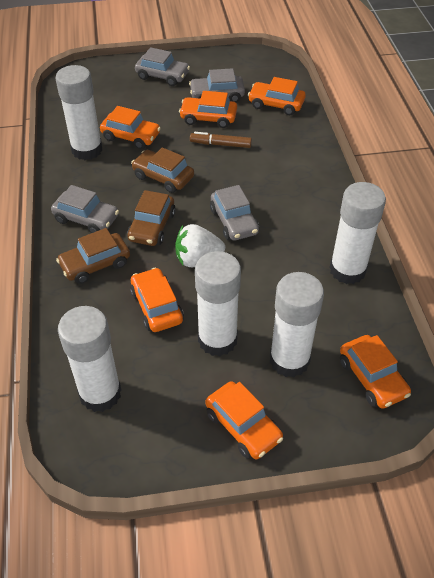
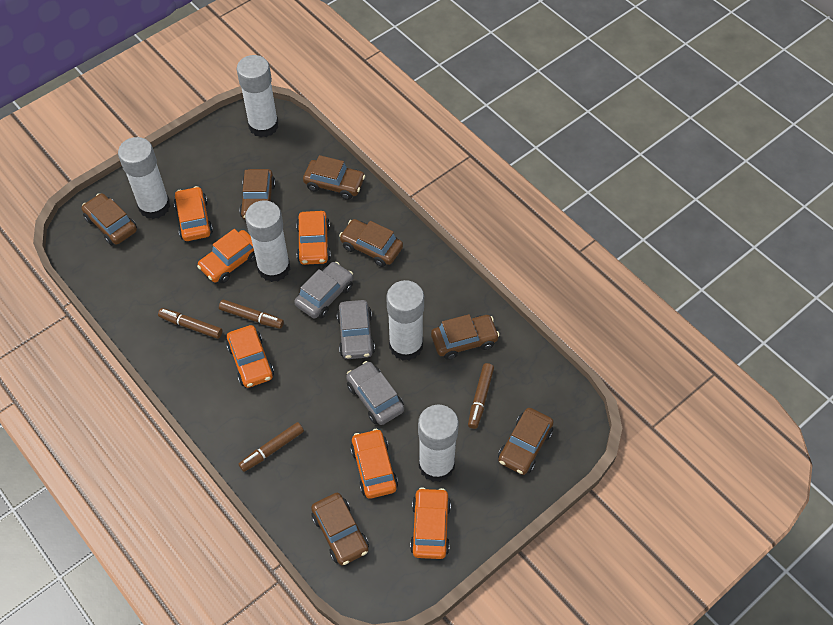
brown car: [56,228,130,284] [127,190,176,246] [131,148,194,193] = 3 -> [82,193,137,245] [239,169,276,219] [303,155,365,200] [311,493,369,566] [339,219,403,267] [431,314,500,360] [498,408,554,475] = 7
brown marker: [190,132,252,148] = 1 -> [158,308,222,339] [219,300,284,329] [239,422,304,472] [468,363,494,429] = 4
grey car: [51,185,119,233] [135,47,190,86] [189,68,245,102] [210,185,259,241] = 4 -> [294,262,353,318] [337,300,375,359] [346,361,404,425] = 3
white strawberry: [175,224,225,267] = 1 -> none = 0

